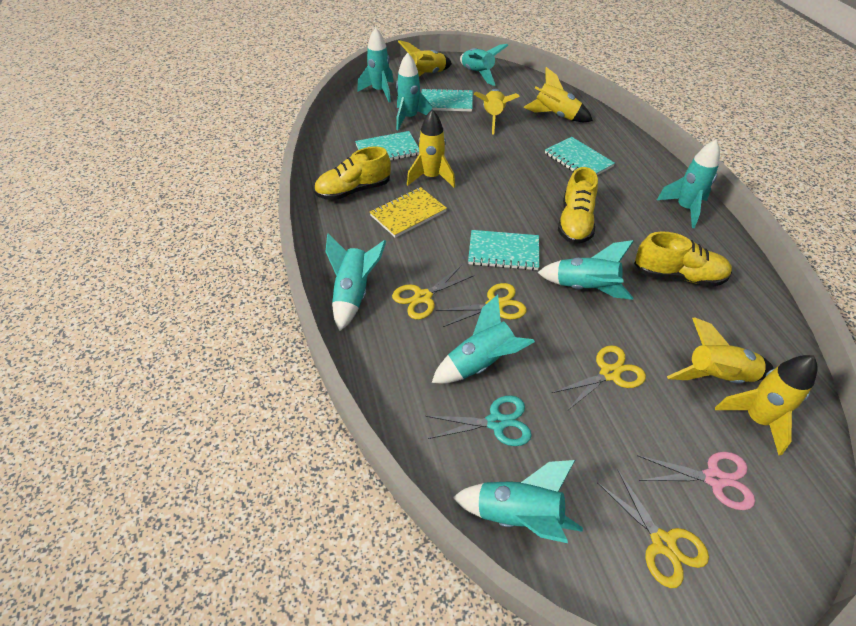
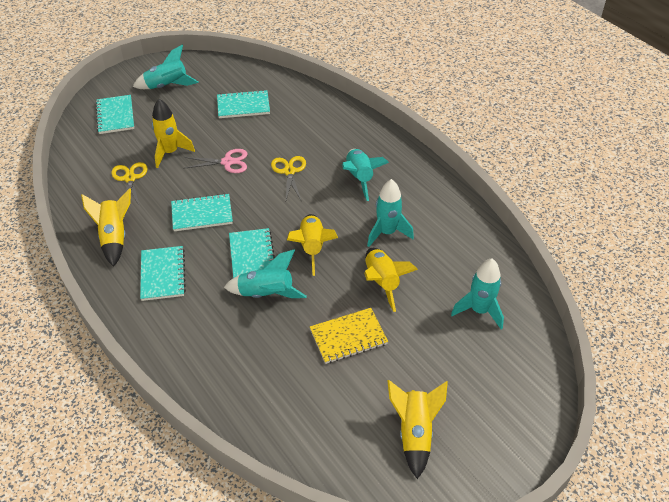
turquoise notebook: [355,131,419,160] [421,88,473,112] [468,230,539,271] [545,137,615,175] = 4 -> [95,95,134,134] [140,246,186,301] [171,193,233,231] [217,90,270,118] [229,228,275,278] = 5
turquoise rocket: [326,234,386,331] [357,27,394,102] [396,53,432,130] [432,295,535,384] [453,460,583,543] [460,44,509,86] [537,240,634,300] [657,140,720,228] = 8 -> [133,45,199,89] [224,250,307,298] [342,149,389,201] [367,179,414,247] [451,259,504,329] = 5
turquoise scissors: [425,395,532,446] = 1 -> none = 0
yellow rocket: [398,40,452,77] [407,109,455,188] [473,89,520,134] [523,67,593,122] [667,317,774,384] [715,355,818,456] = 6 -> [81,188,131,267] [152,99,195,168] [287,214,338,276] [364,248,418,312] [387,380,448,479] = 5
yellow scissors: [392,265,475,319] [436,283,527,327] [552,345,646,411] [598,469,709,588] = 4 -> [111,162,148,207] [271,156,306,202] = 2
yellow shoe: [314,146,391,200] [558,167,598,244] [634,231,732,287] = 3 -> none = 0

